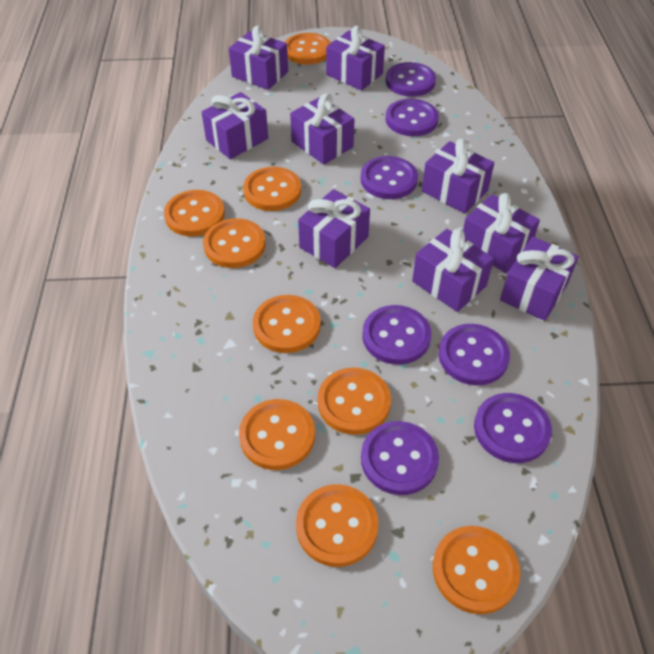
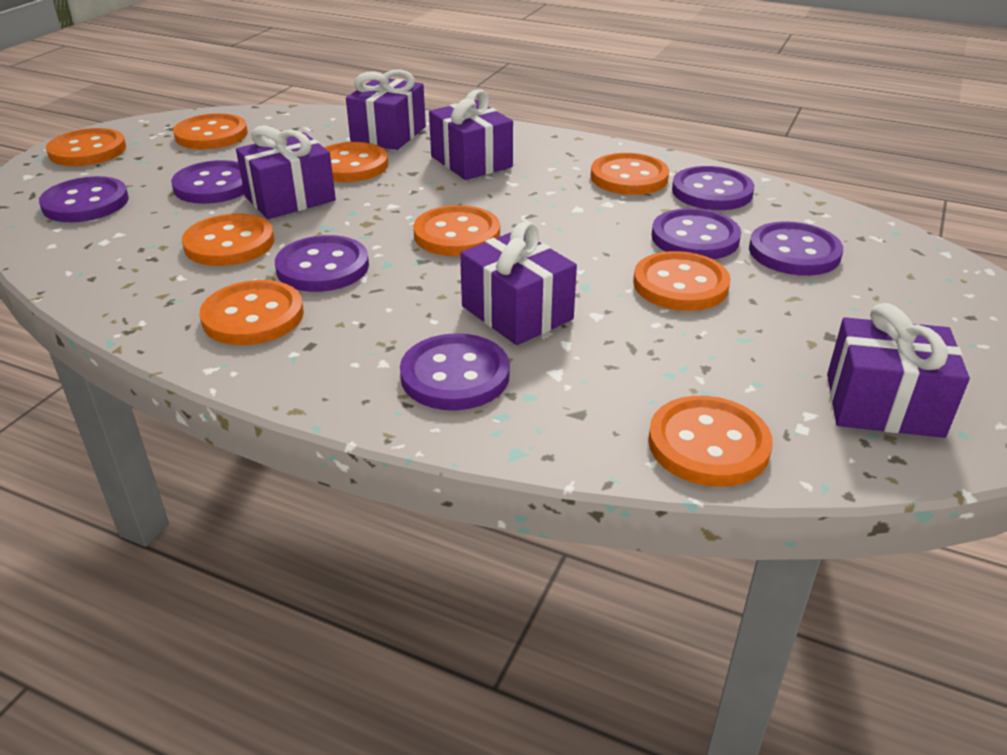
purple gift: [202,92,268,159] [229,26,288,90] [290,94,355,165] [298,189,370,268] [326,26,385,90] [412,229,494,312] [422,139,494,214] [463,193,540,273] [500,237,579,321] = 9 -> [236,125,336,219] [346,70,426,150] [429,90,513,180] [460,221,577,345] [827,303,970,438] = 5

